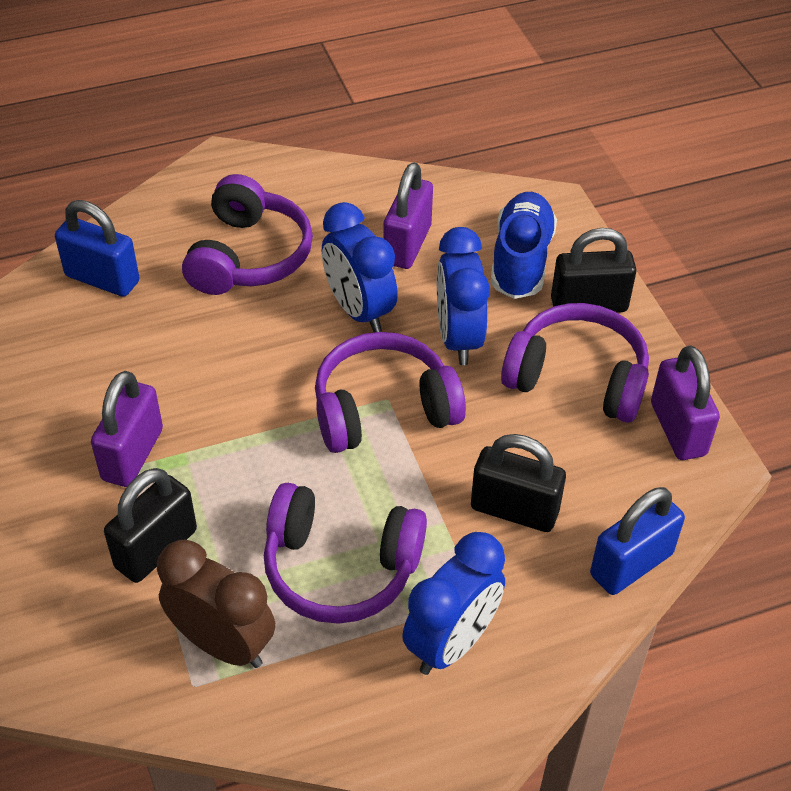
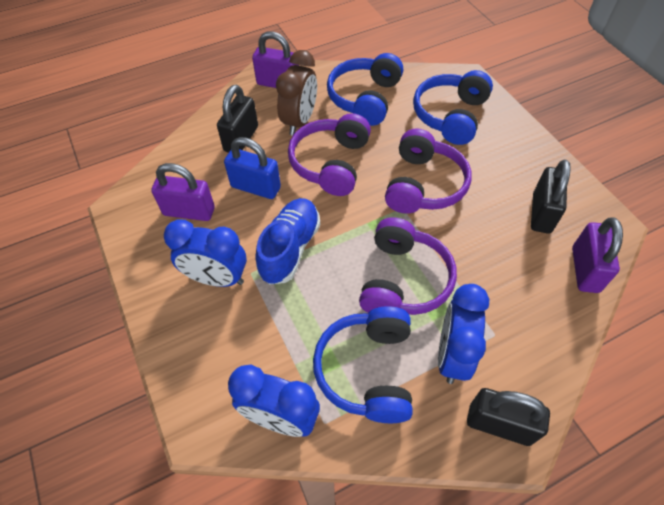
blue headphones: none = 0 -> [313,306,413,423] [327,53,403,126] [413,70,493,145] = 3
blue padlock: [55,200,140,297] [590,487,685,595] = 2 -> [224,137,281,199] = 1
purple headphones: [182,174,313,295] [264,483,427,624] [315,332,466,453] [501,303,649,423] = 4 -> [288,113,371,196] [359,217,457,315] [385,128,472,214] = 3

